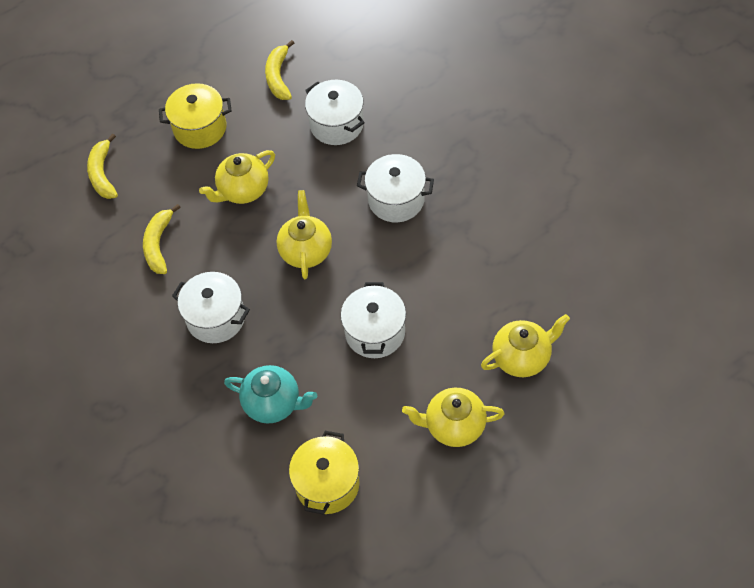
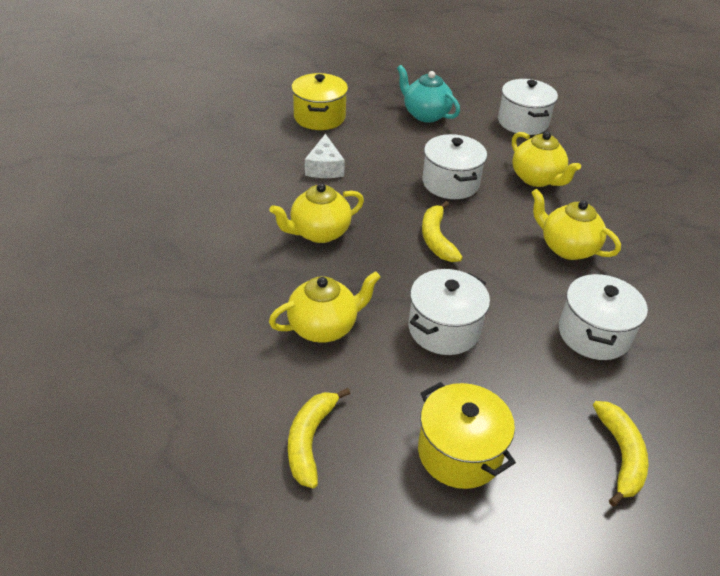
white cheese: none = 0 -> [305,134,345,178] = 1

